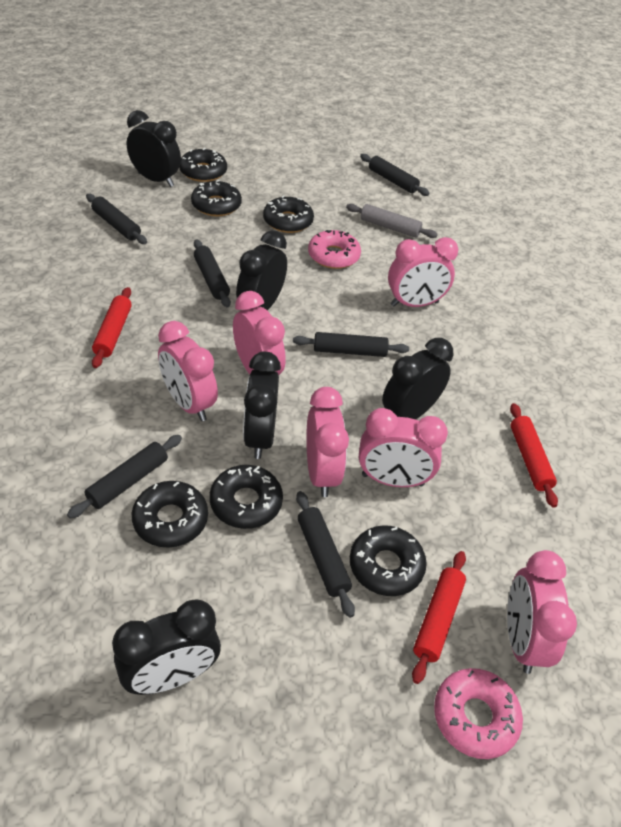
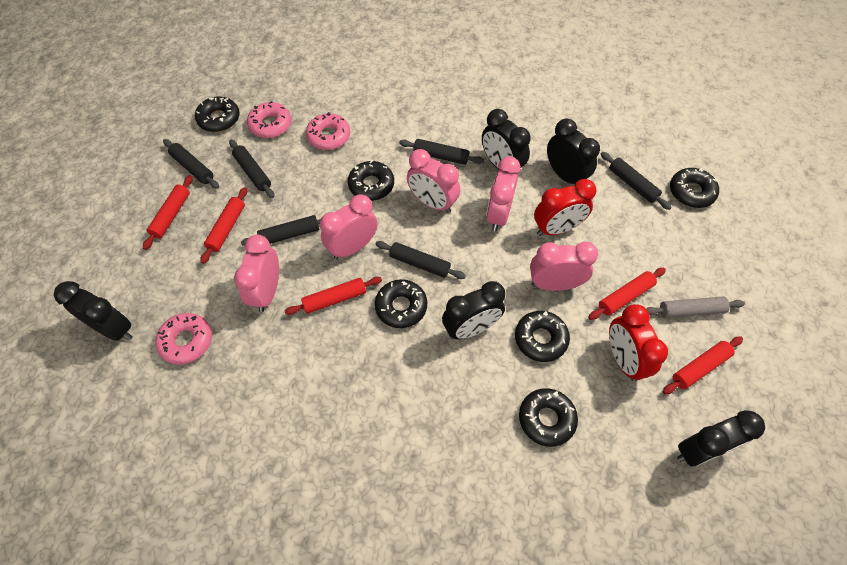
pink clock: [158,321,218,421] [233,291,286,375] [306,387,349,497] [359,408,448,487] [388,237,458,307] [507,550,577,674] = 6 -> [234,235,279,312] [320,194,378,260] [407,149,460,213] [486,156,521,231] [530,241,598,291] = 5
pink donut: [308,230,361,269] [434,668,523,759] = 2 -> [155,313,212,365] [247,101,291,138] [306,112,350,150] = 3
red clock: none = 0 -> [534,179,596,236] [609,304,668,381] = 2
red rolling pin: [92,287,132,368] [412,551,466,684] [510,403,558,508] = 3 -> [143,175,193,250] [200,187,247,264] [285,277,382,315] [588,268,666,320] [663,336,743,394] = 5

